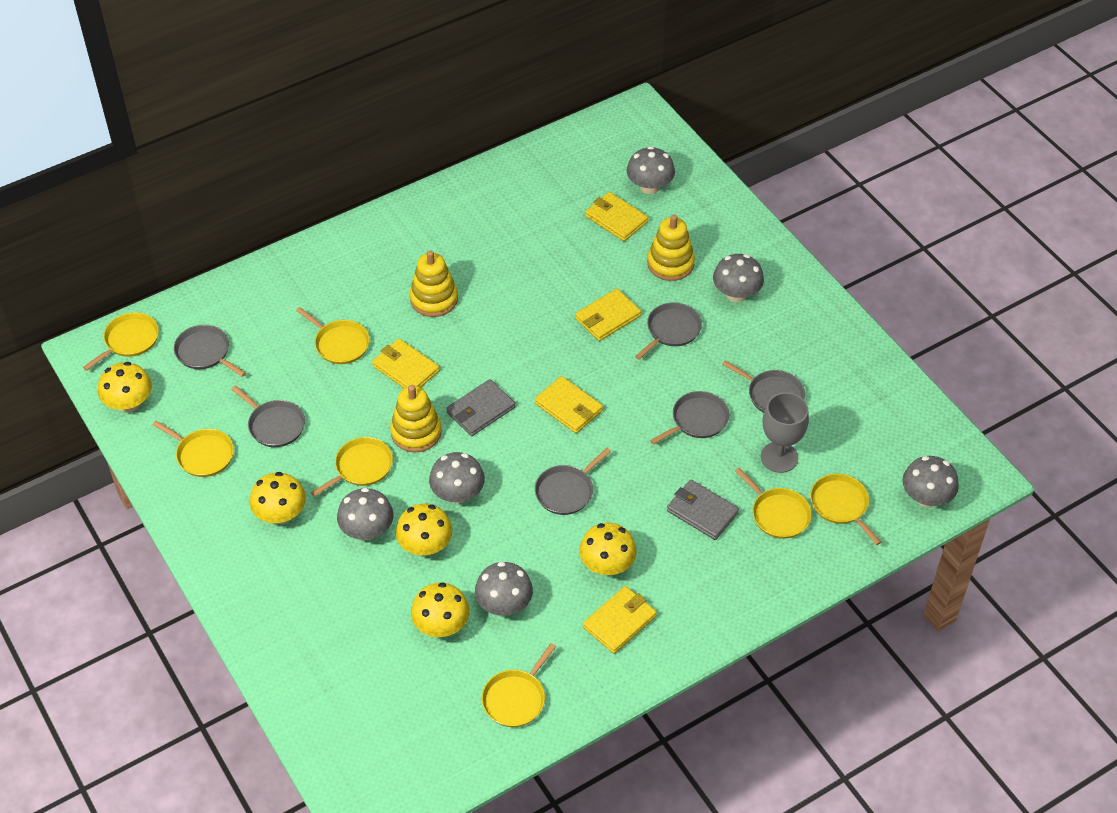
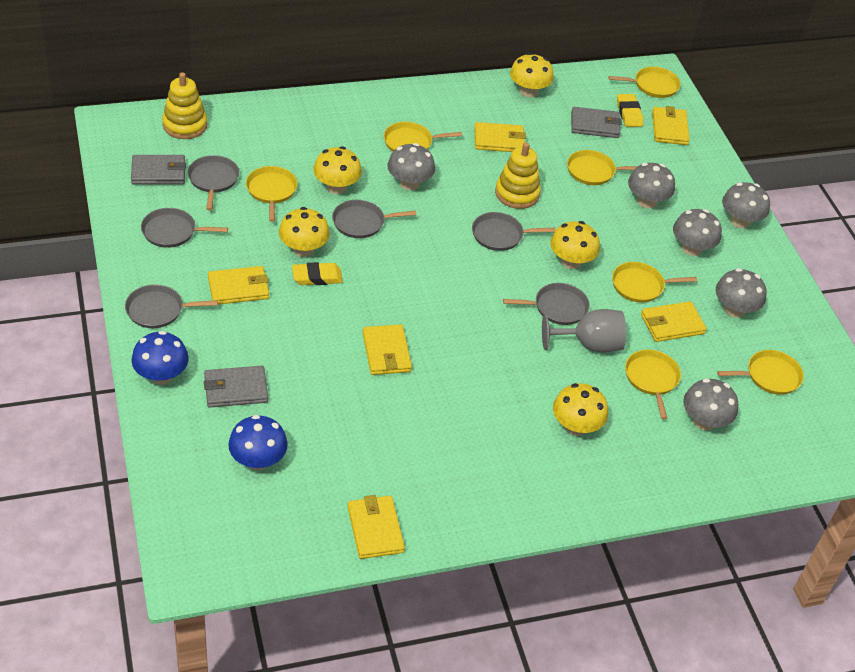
blue mushroom: none = 0 -> [132,331,189,385] [228,415,288,470] = 2
grey wallet: [446,379,515,436] [667,480,739,540] = 2 -> [131,155,186,185] [204,366,268,408] [571,107,622,138] = 3
yellow eraser: none = 0 -> [292,262,343,285] [617,94,643,127] = 2
yellow stacking toy: [390,385,442,452] [410,250,458,317] [647,215,695,281] = 3 -> [162,72,207,139] [495,142,541,209] = 2
yellow wallet: [372,339,440,388] [535,376,603,433] [575,288,641,341] [583,586,657,654] [585,192,648,241] = 5 -> [208,266,269,305] [348,495,405,559] [363,324,412,375] [474,122,526,152] [641,301,707,342] [652,106,690,145] = 6

